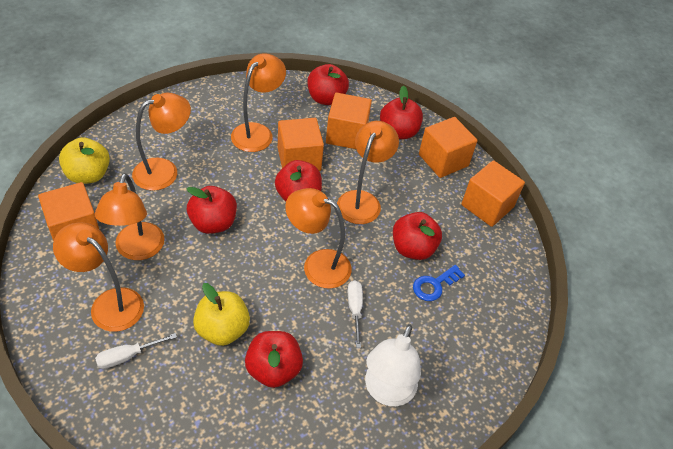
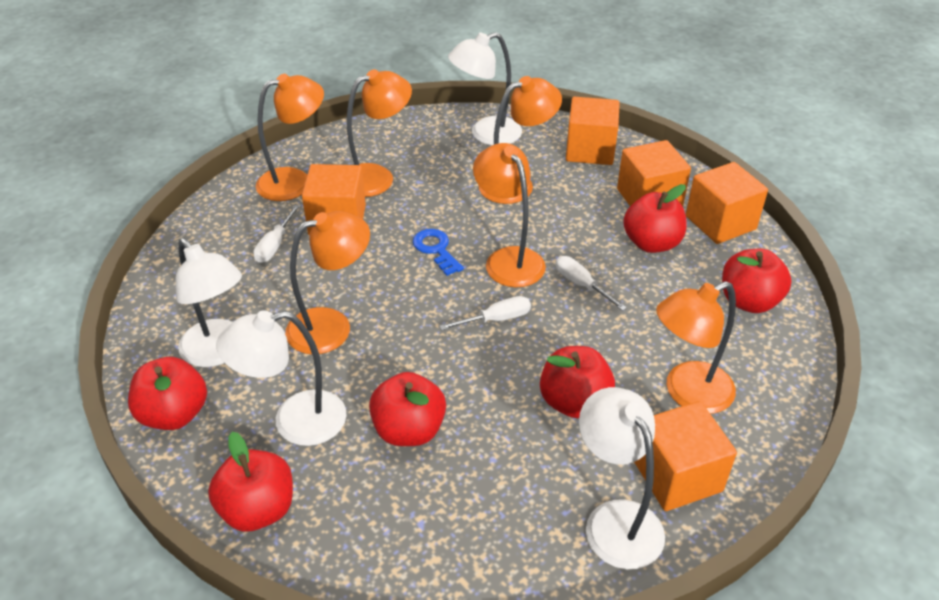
white lamp: [365,324,421,406] = 1 -> [175,238,242,367] [216,310,347,446] [448,32,522,145] [579,387,665,569] = 4
white screwdriver: [95,333,177,369] [348,281,363,348] = 2 -> [253,205,300,263] [439,296,531,330] [556,256,627,311] = 3
yellow apple: [59,137,110,184] [193,283,250,346] = 2 -> none = 0

